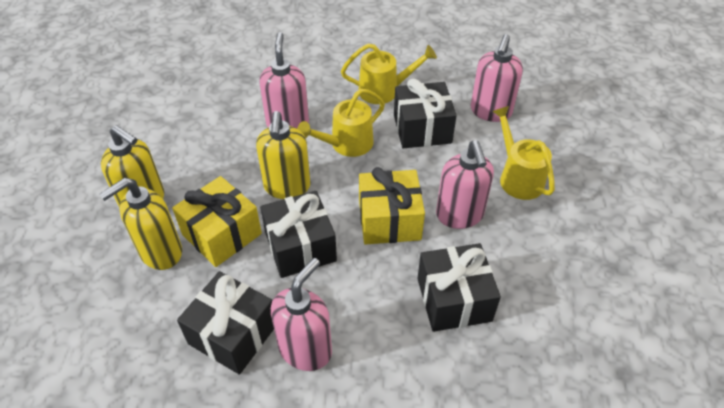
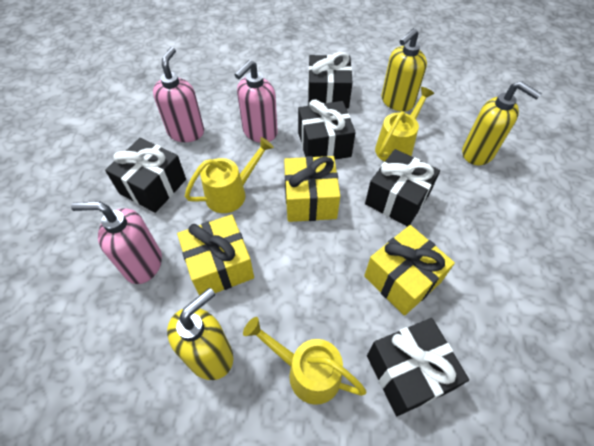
black gift: [177,271,274,375] [260,191,337,278] [394,79,457,149] [417,243,501,332] = 4 -> [105,138,186,213] [298,99,356,160] [308,52,353,109] [365,149,440,227] [367,318,469,416] = 5
pink soap dispenser: [259,32,309,128] [271,258,332,371] [436,140,494,229] [471,34,523,122] = 4 -> [71,201,162,284] [153,47,204,142] [235,60,278,143] = 3
yellow gift: [172,176,262,267] [359,167,425,244] = 2 -> [177,215,254,295] [284,156,340,222] [364,225,455,316] = 3

